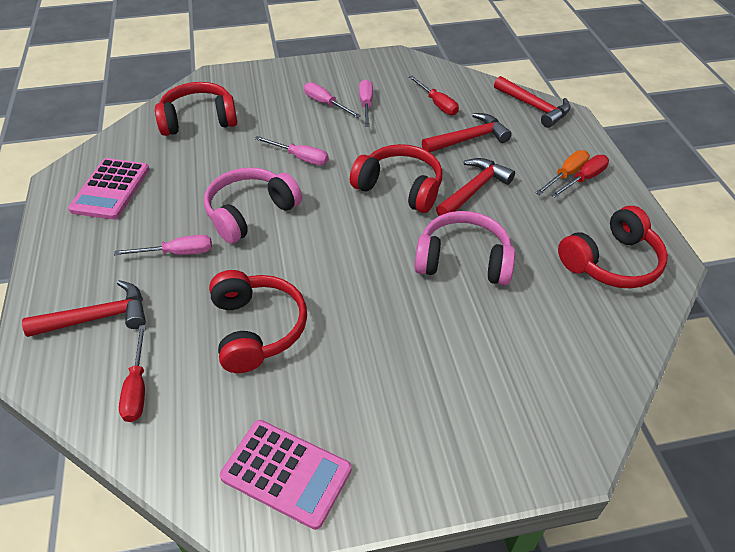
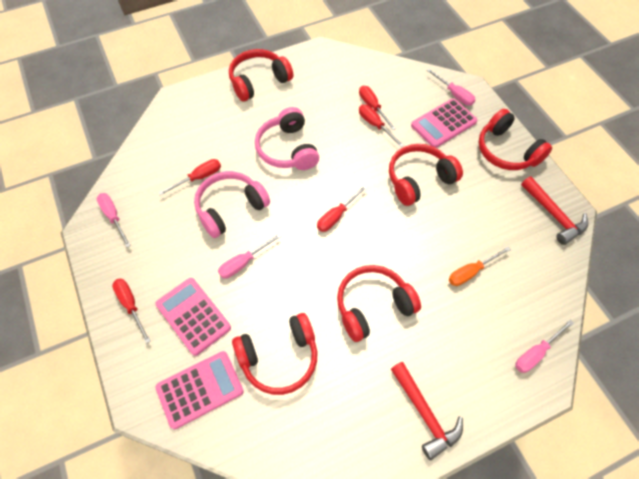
pink calculator: [68,158,150,220] [220,420,352,530] = 2 -> [155,278,231,356] [155,351,244,429] [411,98,477,148] = 3
red hammer: [22,280,146,337] [422,113,512,152] [436,158,515,216] [494,76,571,128] = 4 -> [391,362,463,460] [521,177,588,245] = 2
red headphones: [155,82,237,136] [209,270,307,373] [350,144,442,213] [558,206,668,288] = 4 -> [229,49,294,101] [232,313,317,395] [337,265,421,342] [389,144,463,206] [478,109,552,170] = 5
red screwdriver: [119,325,146,422] [409,76,459,115] [551,155,609,198] = 3 -> [112,278,151,344] [158,159,221,195] [317,185,368,232] [359,86,396,130] [359,104,404,147] = 5

